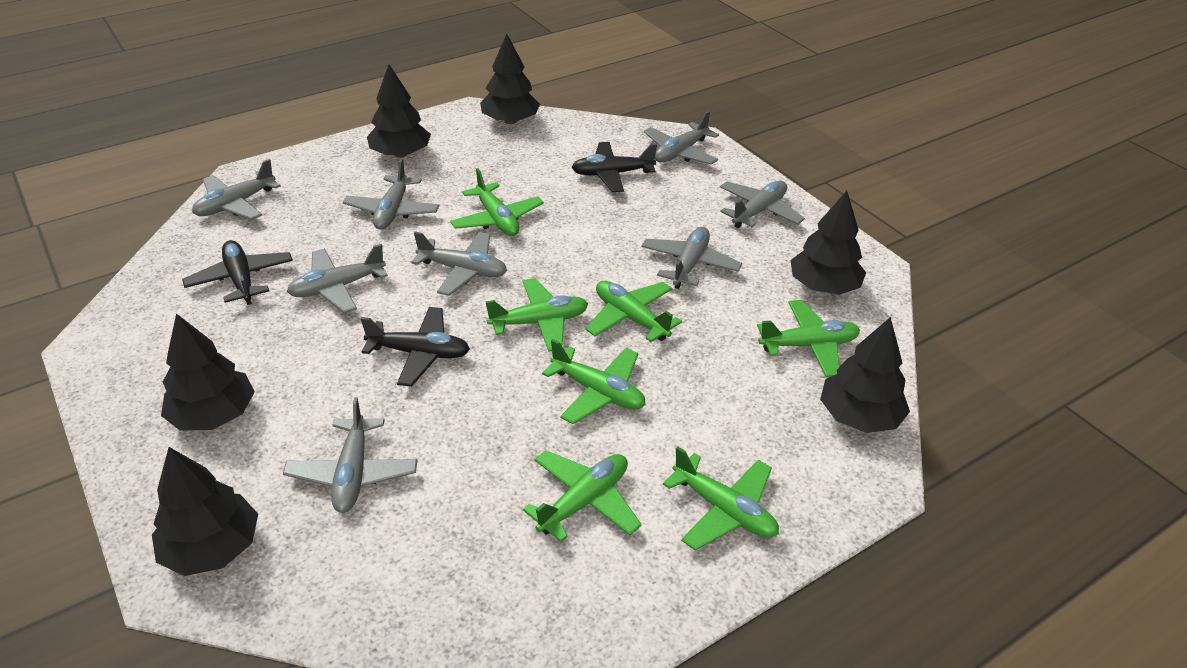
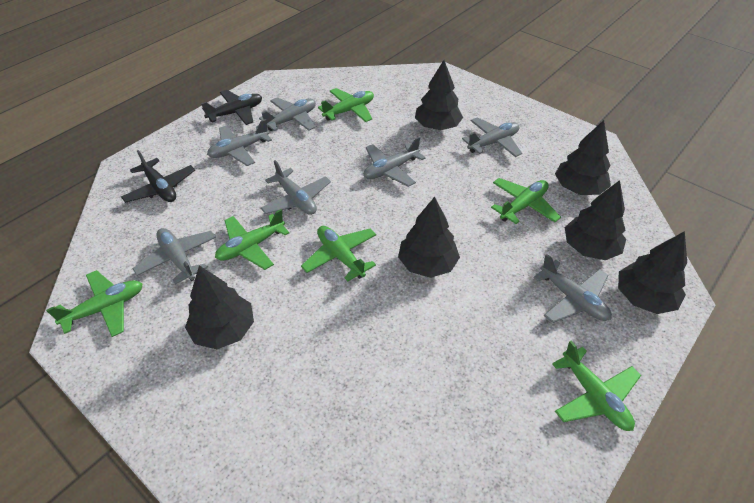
black plane: [182,240,293,305] [361,307,470,387] [572,142,657,192] = 3 -> [121,150,195,203] [201,90,262,125] = 2
green plane: [450,168,544,236] [485,278,588,352] [523,450,642,542] [542,339,646,424] [585,281,682,342] [663,446,779,550] [757,300,860,377] = 7 -> [46,270,143,337] [215,209,290,270] [301,226,376,281] [318,88,374,122] [491,178,561,224] [552,341,641,431] = 6
grey plane: [192,159,281,220] [283,397,417,513] [287,244,388,313] [343,158,439,230] [411,231,507,296] [641,227,742,289] [644,111,719,165] [720,181,805,228] = 8 -> [132,228,216,284] [207,119,272,166] [259,97,316,131] [261,160,331,215] [364,137,426,187] [462,117,522,157] [533,254,612,323] = 7

